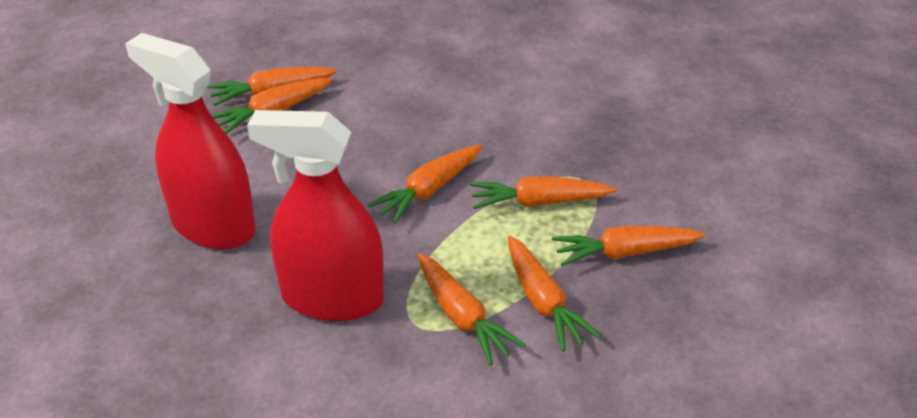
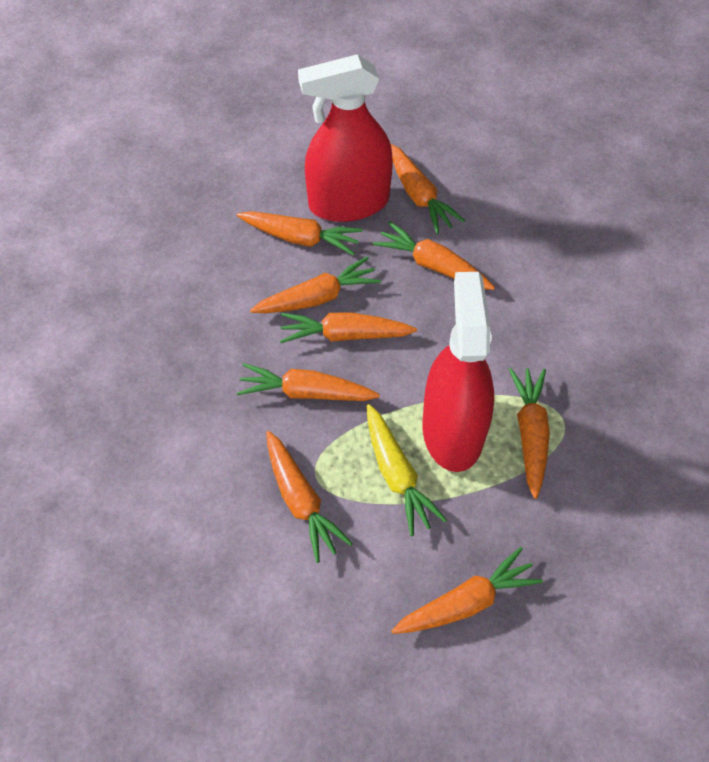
orange carrot: [207,67,337,106] [211,78,332,134] [368,145,482,223] [418,253,526,366] [470,176,616,209] [508,236,601,351] [552,225,705,266] = 7 -> [237,211,363,256] [237,363,380,401] [250,257,381,313] [266,431,353,563] [280,312,417,343] [373,221,495,290] [390,143,465,234] [391,547,543,634] [509,368,550,499] = 9
yellow carrot: none = 0 -> [367,404,447,536] = 1

